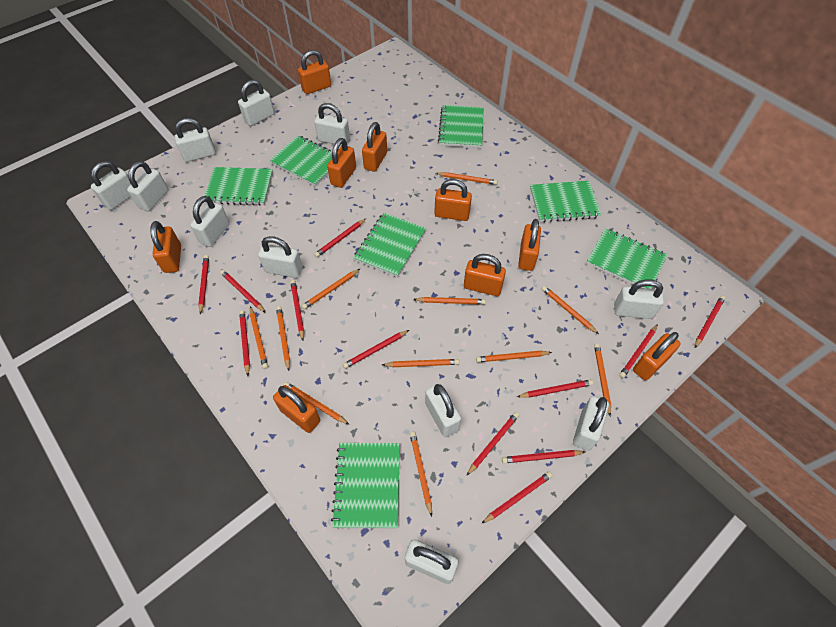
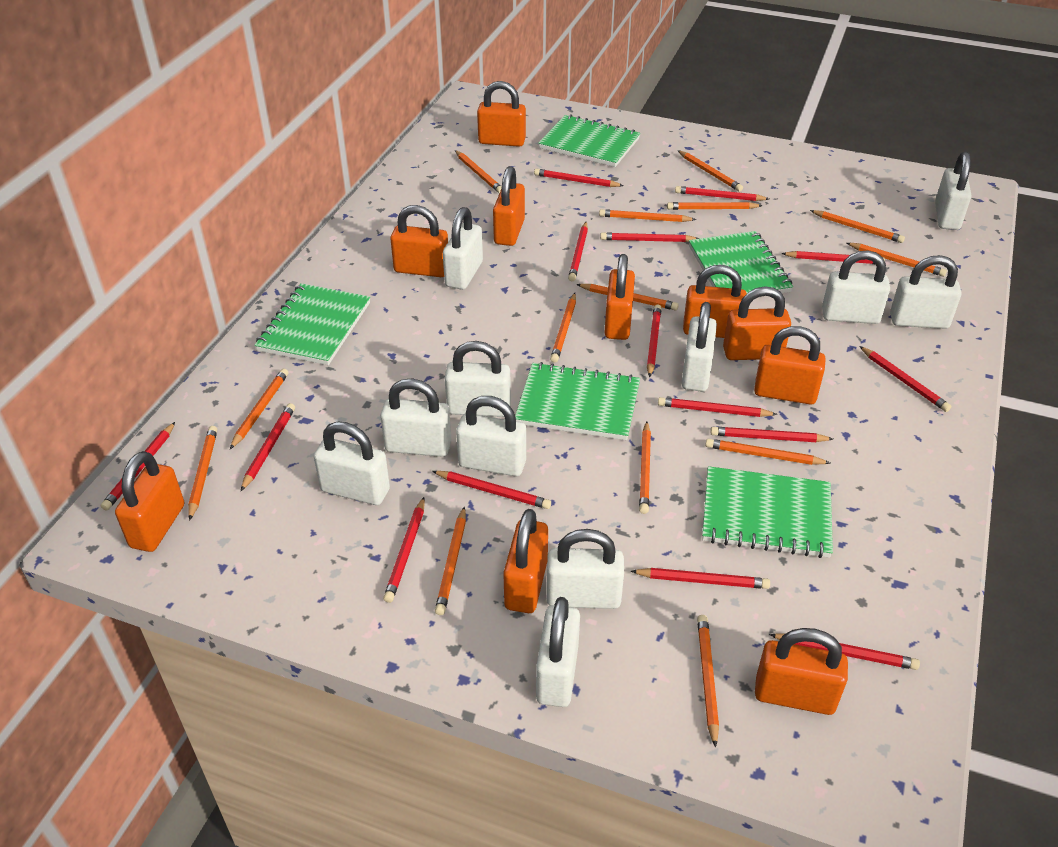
green notebook: [205,167,273,206] [270,135,332,186] [331,443,400,528] [353,213,426,277] [438,105,484,148] [530,181,601,223] [586,228,667,289] = 7 -> [255,283,370,365] [515,362,640,440] [539,114,640,167] [689,231,793,293] [702,466,833,558] = 5
orange padlock: [150,221,181,273] [273,385,320,433] [298,50,331,94] [327,138,356,188] [362,122,387,172] [434,179,472,221] [464,254,506,296] [518,219,541,271] [633,332,680,380] = 9 -> [115,451,184,552] [390,205,448,277] [477,81,526,147] [493,166,525,246] [503,509,548,613] [604,254,635,340] [683,265,747,338] [723,286,791,360] [754,326,826,405] [755,628,848,715] = 10
orange pencil: [250,306,268,369] [276,306,290,371] [284,382,350,425] [302,269,360,309] [382,359,459,367] [410,432,432,517] [413,297,486,305] [436,172,497,185] [476,351,552,362] [542,286,599,334] [594,343,611,416] = 11 -> [188,426,217,521] [230,369,288,449] [435,506,466,615] [455,150,502,193] [550,293,576,363] [576,284,679,311] [599,209,696,222] [639,421,651,514] [667,202,763,210] [678,150,743,192] [697,615,719,748] [705,439,830,465] [810,210,905,243] [847,243,947,277] = 14
red pencil: [198,255,209,314] [220,270,266,313] [239,310,250,376] [290,280,304,341] [314,219,366,257] [343,330,409,369] [466,412,519,476] [481,471,553,524] [502,450,585,463] [517,379,593,398] [619,324,658,378] [695,296,725,348] = 12 -> [101,422,175,510] [241,403,295,491] [383,497,425,603] [432,471,551,509] [534,168,624,187] [568,222,588,281] [600,232,699,242] [631,568,770,589] [647,304,662,378] [658,397,778,417] [675,186,769,201] [710,427,833,442] [769,634,920,670] [781,251,885,264] [859,346,951,412] = 15

